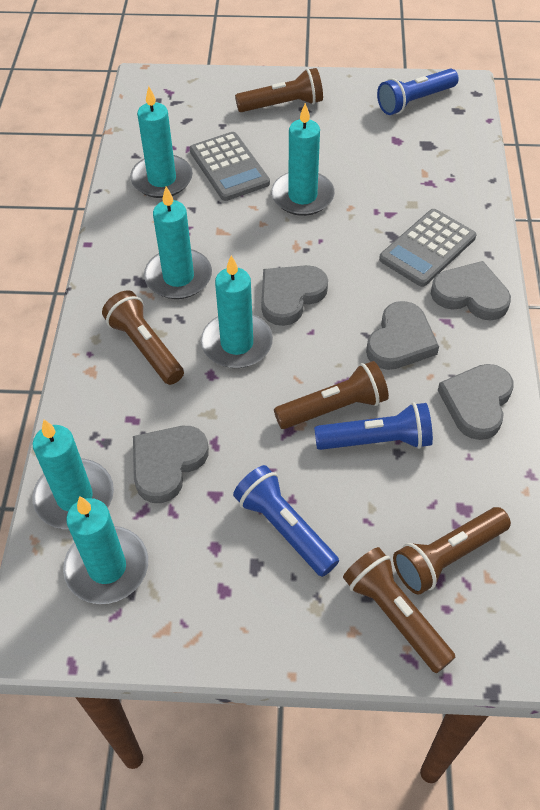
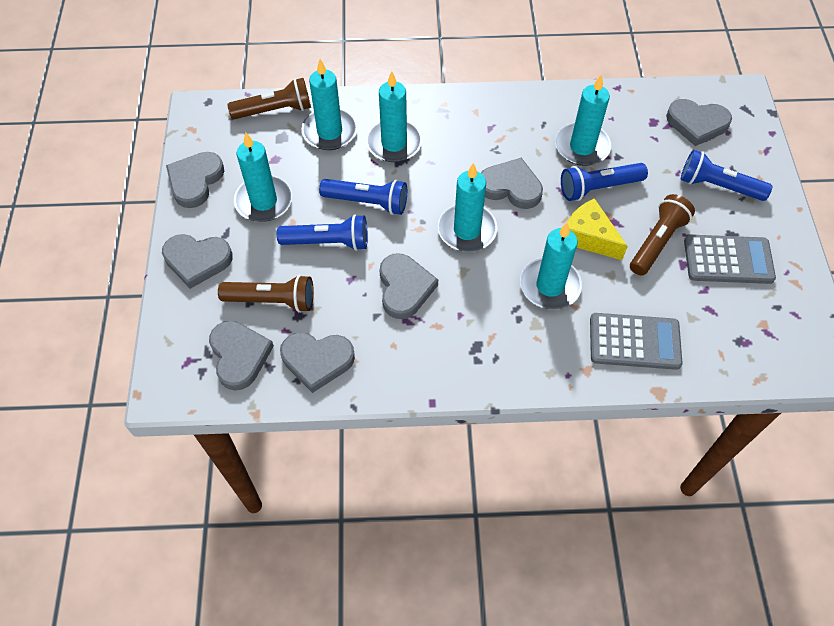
blue flashlight: [233,465,339,577] [314,402,433,450] [377,69,459,115] = 3 -> [277,214,368,251] [319,179,407,215] [561,163,648,201] [681,150,772,201] = 4
brown flashlight: [102,290,184,385] [235,68,323,112] [274,361,389,429] [343,547,456,673] [393,507,511,595] = 5 -> [218,275,314,312] [227,78,311,119] [630,194,695,276] = 3
grey heart: [133,426,209,503] [261,265,328,326] [366,301,439,370] [431,261,511,320] [438,364,514,440] = 5 -> [162,234,233,289] [166,152,224,208] [209,321,274,390] [280,332,355,393] [380,253,438,319] [481,158,543,209] [666,99,732,146] = 7
yellow cheese: none = 0 -> [567,198,628,260] = 1

